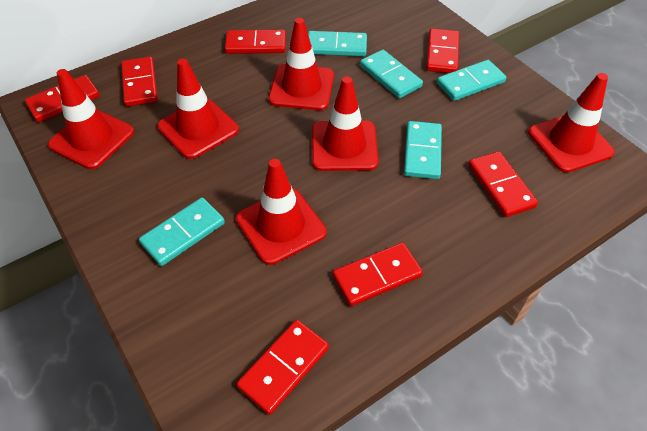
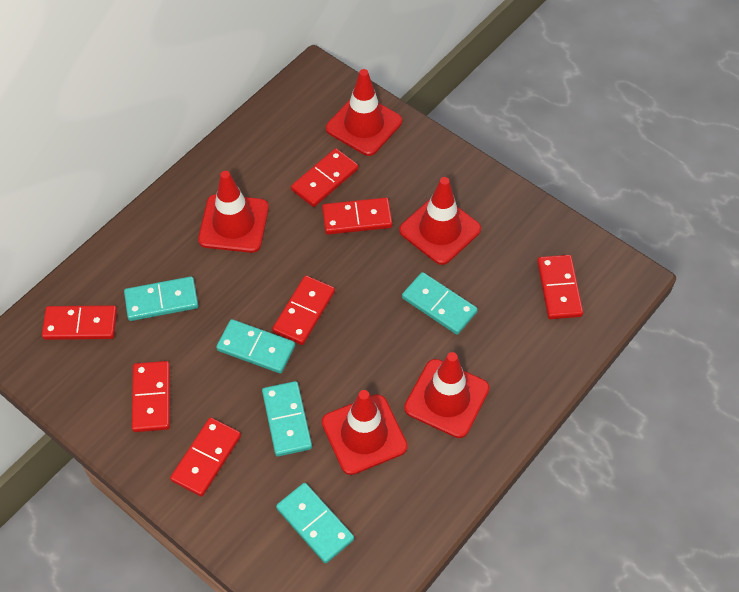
red traffic cone: [48,69,134,169] [157,59,239,159] [236,159,327,265] [269,18,334,110] [312,76,379,171] [528,73,615,173] = 6 -> [198,171,269,253] [322,390,408,475] [326,69,402,156] [399,177,481,265] [404,352,490,438] = 5

